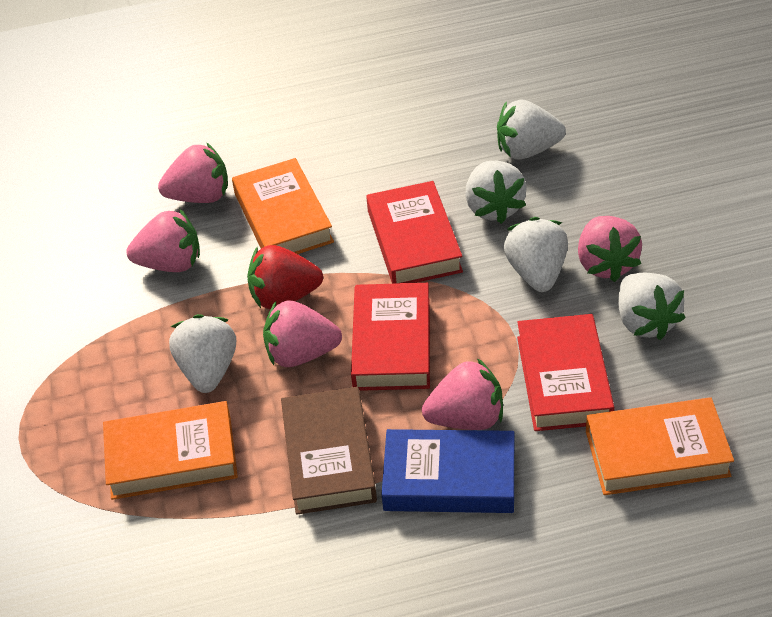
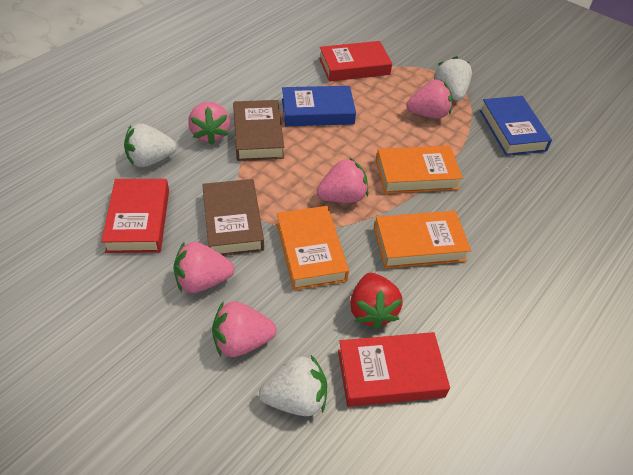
blue book: [381,429,514,513] = 1 -> [282,86,356,126] [480,96,552,156] = 2
brown book: [281,387,377,515] = 1 -> [202,179,264,256] [233,100,284,161] = 2
white strawberry: [169,314,236,393] [465,161,527,224] [497,100,566,160] [504,217,568,292] [618,273,686,340] = 5 -> [124,123,177,167] [259,355,327,416] [434,56,472,101] = 3

